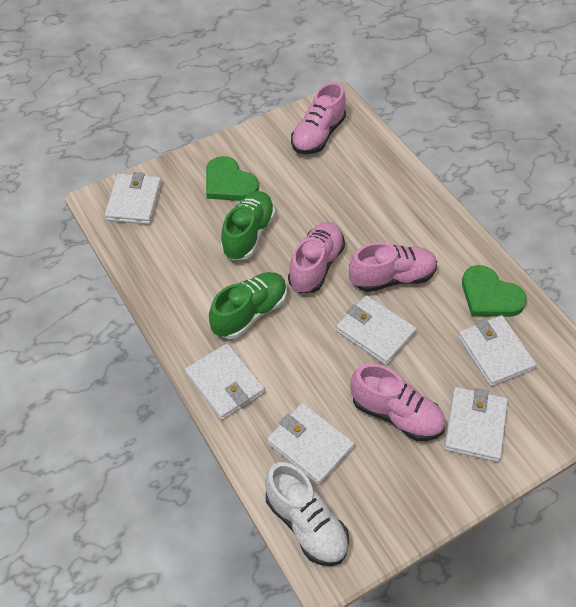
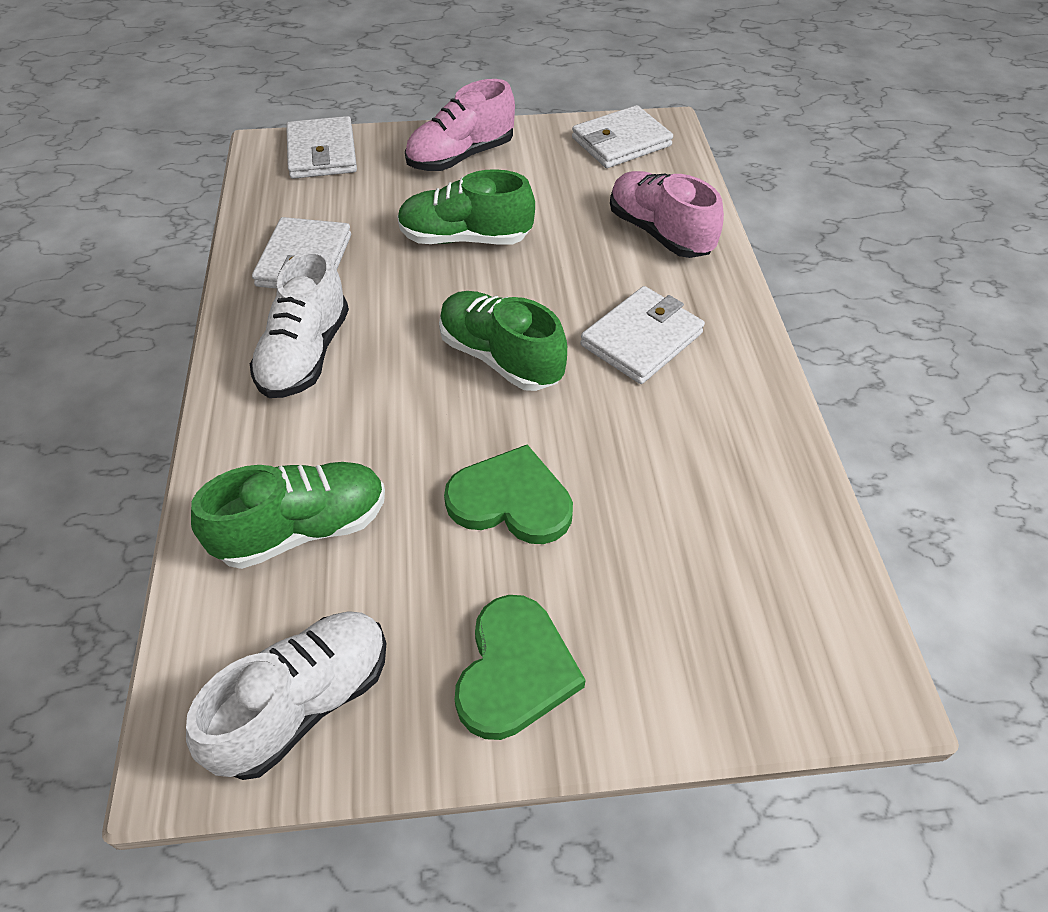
green shoe: [209,272,287,339] [221,191,275,260] = 2 -> [191,462,385,569] [397,169,535,245] [439,291,567,391] = 3
pink shoe: [288,222,345,293] [291,82,346,154] [349,242,437,292] [350,364,446,441] = 4 -> [405,79,515,171] [610,171,724,258] = 2
white shoe: [265,462,349,566] = 1 -> [186,611,387,780] [250,250,349,398] = 2
white wallet: [105,172,162,225] [185,343,265,420] [267,403,355,485] [336,295,416,365] [444,387,508,462] [458,315,536,387] = 6 -> [252,217,351,289] [286,116,357,179] [572,105,673,168] [580,286,705,384] = 4

